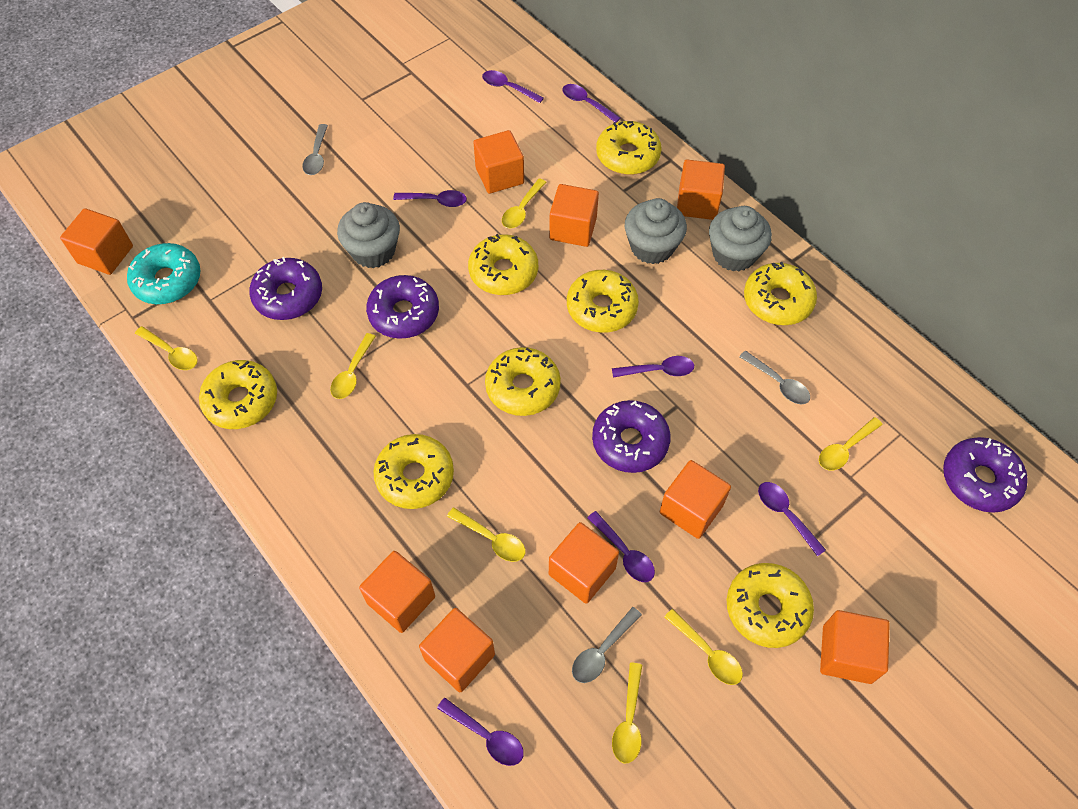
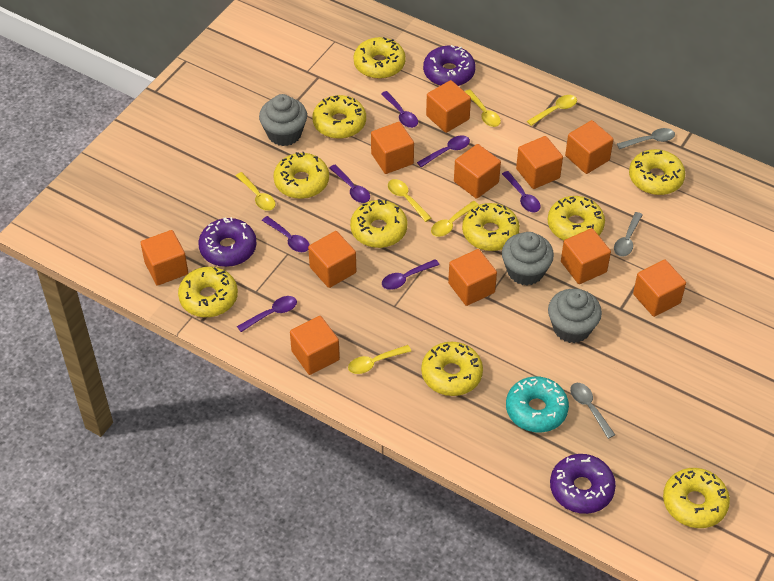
orange cube: [60,208,133,275] [359,551,435,633] [419,608,495,692] [474,130,524,194] [549,184,599,247] [549,522,619,604] [659,460,731,539] [677,160,725,220] [820,610,890,684] = 9 -> [141,230,188,286] [290,316,340,375] [308,231,356,288] [371,122,414,174] [426,80,471,133] [448,249,497,306] [454,144,501,199] [516,136,563,189] [561,228,611,284] [565,120,614,174] [633,259,686,317] = 11
purple donut: [249,257,322,320] [366,275,439,339] [592,400,671,473] [943,437,1028,513] = 4 -> [198,217,257,267] [423,45,476,86] [550,454,616,514] = 3
yellow donut: [199,360,277,429] [373,434,454,509] [468,234,538,295] [485,347,561,416] [567,270,639,333] [596,121,662,175] [727,563,814,648] [744,262,817,325] = 8 -> [178,267,238,317] [273,152,329,199] [312,95,366,139] [350,199,407,248] [353,37,406,79] [421,342,483,396] [462,203,520,251] [548,196,605,241] [629,149,685,195] [663,468,730,528] = 10
yellow spoon: [135,326,198,370] [330,333,376,399] [447,507,525,562] [502,178,546,228] [612,662,642,763] [664,609,743,685] [819,417,883,471] = 7 -> [236,172,275,211] [348,345,411,374] [388,179,431,222] [431,201,479,237] [465,89,501,127] [527,95,577,126] = 6

